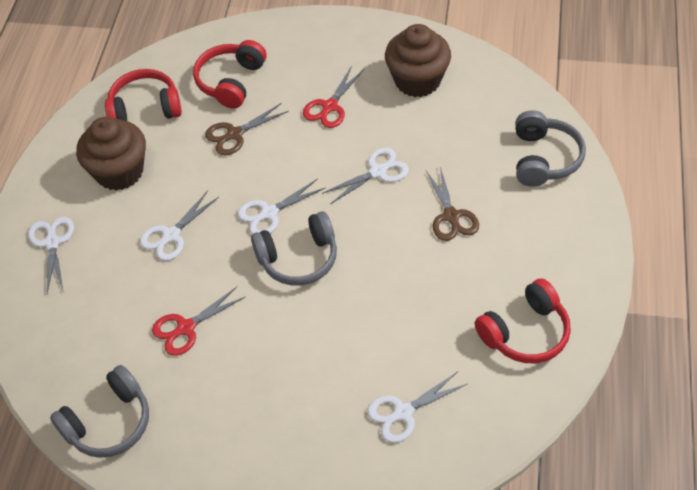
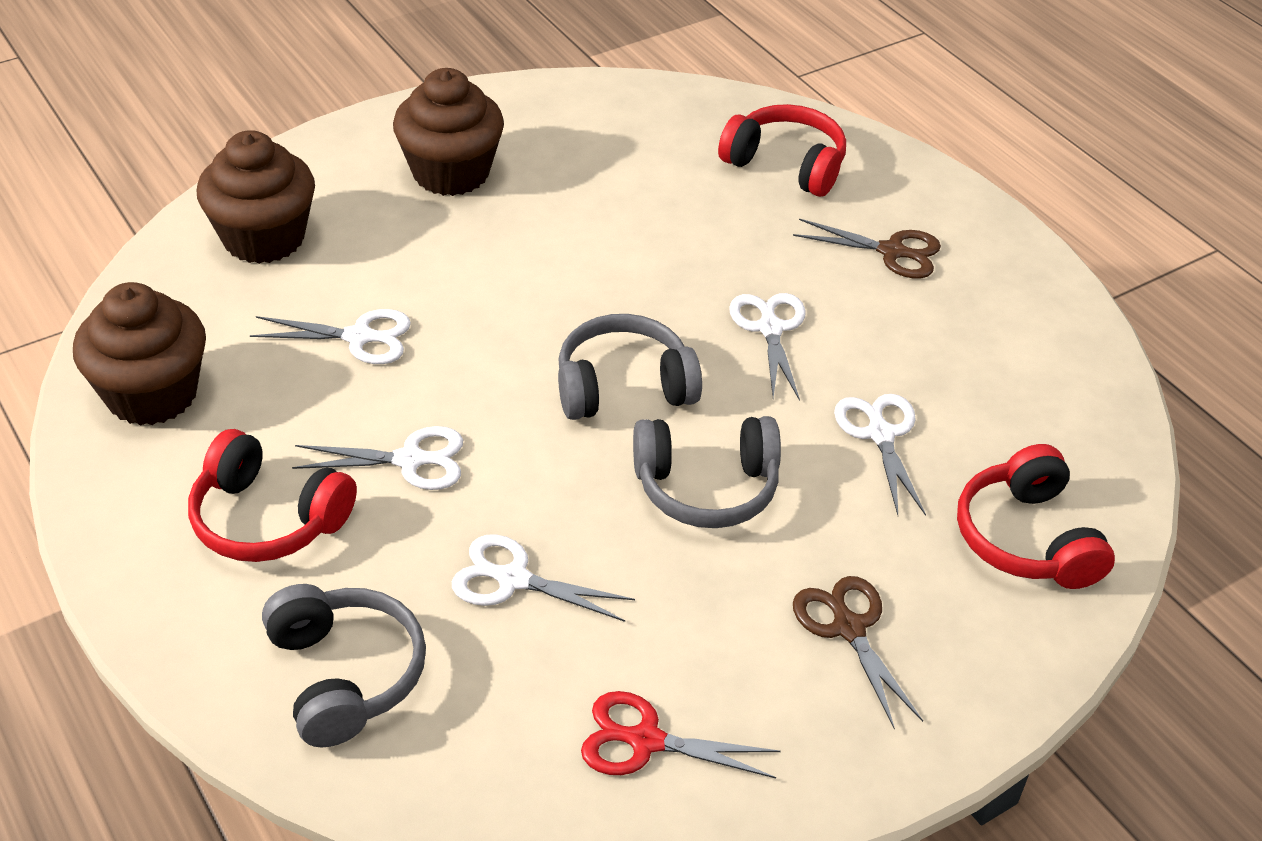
brown cupcake: [76,117,146,191] [385,24,451,97] = 2 -> [73,282,206,426] [197,130,315,264] [393,68,504,196] = 3
red scissors: [152,287,246,356] [303,66,364,128] = 2 -> [581,691,781,779] = 1

